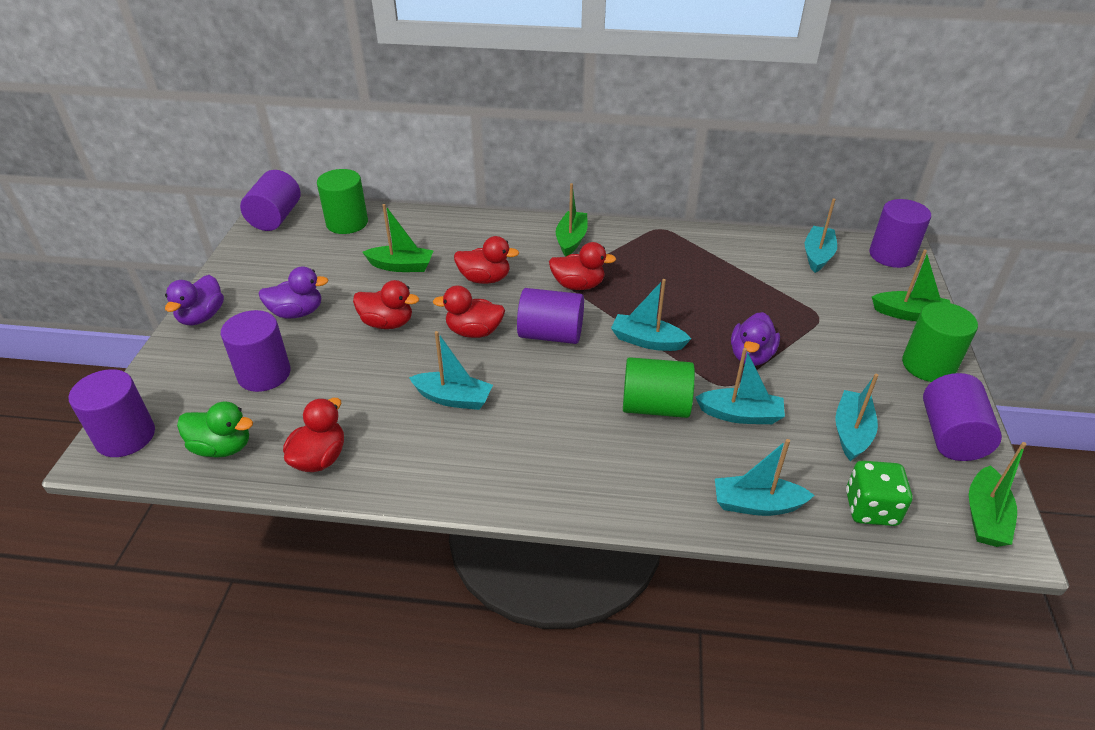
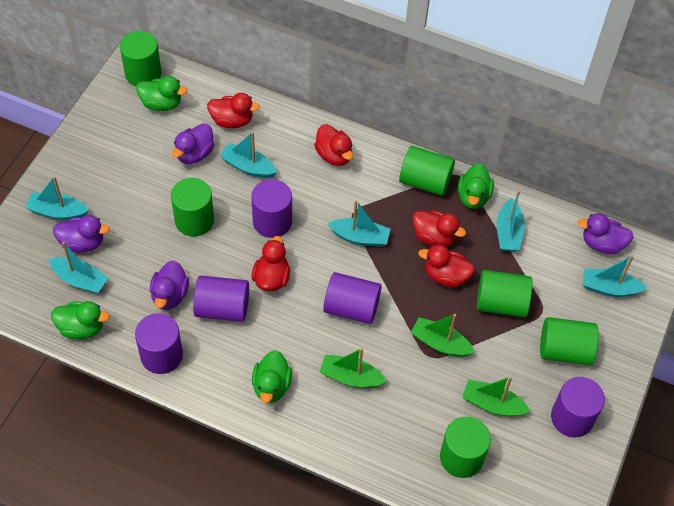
green boat: [362,204,434,272] [556,183,588,257] [872,250,950,321] [969,442,1027,547] = 4 -> [319,348,387,388] [410,314,475,357] [462,376,530,416] = 3
green cylinder: [317,169,368,234] [623,357,695,418] [902,302,978,382] = 3 -> [120,31,162,86] [171,178,214,236] [399,146,455,196] [440,417,491,478] [477,270,533,317] [540,317,599,365] = 6
green dice: [846,461,912,526] = 1 -> none = 0
green duck: [177,402,253,458] = 1 -> [51,301,110,339] [136,76,188,111] [252,350,292,403] [458,163,494,209] = 4
purple cylinder: [68,369,155,457] [221,310,291,392] [240,170,300,231] [517,288,584,344] [869,199,931,268] [923,373,1002,461] = 6 -> [135,313,183,374] [193,275,249,322] [251,179,292,238] [323,272,382,324] [551,377,605,438] = 5
purple duck: [165,275,224,325] [258,267,329,318] [731,312,780,366] = 3 -> [53,215,110,253] [150,261,189,310] [172,123,215,164] [578,213,634,254] = 4

